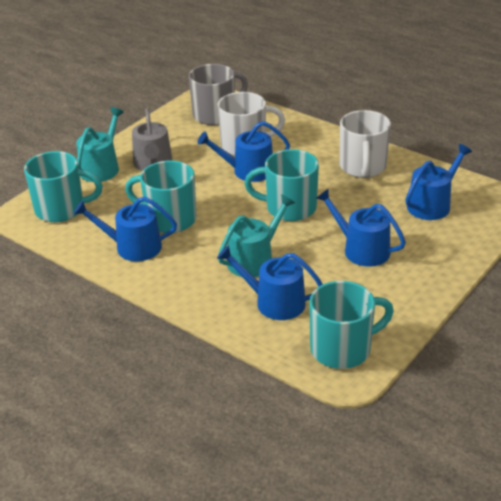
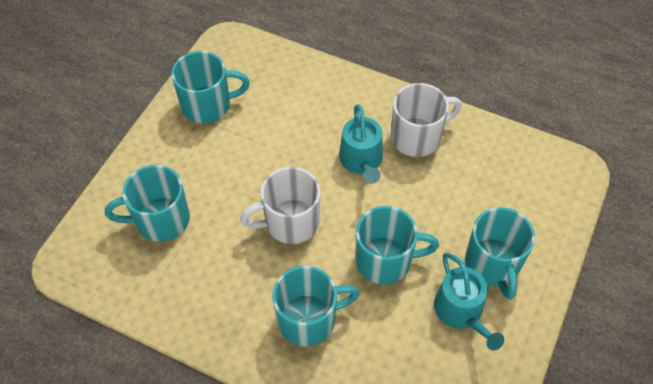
blue watering can: [74,197,177,261] [198,121,290,182] [217,245,322,320] [316,188,406,267] [405,144,472,220] = 5 -> none = 0
grey mug: [189,64,248,125] = 1 -> none = 0
grey watering can: [132,108,172,171] = 1 -> none = 0
turquoise mug: [24,151,103,222] [125,161,196,233] [244,149,319,221] [309,281,394,369] = 4 -> [105,165,190,242] [171,51,250,124] [272,266,360,347] [355,206,439,285] [465,207,535,300] = 5

